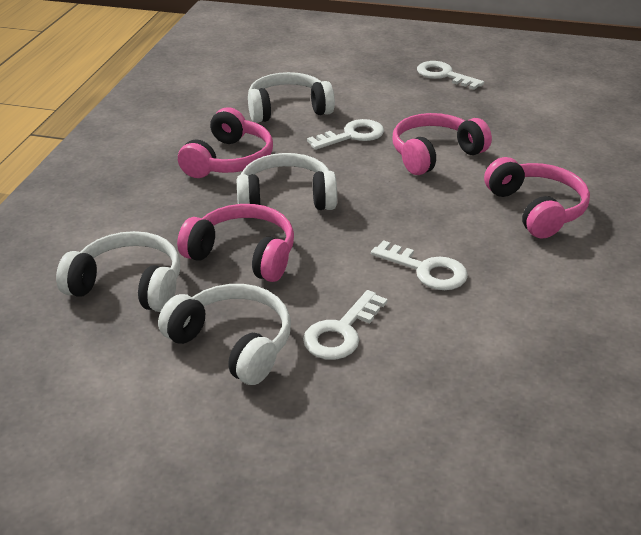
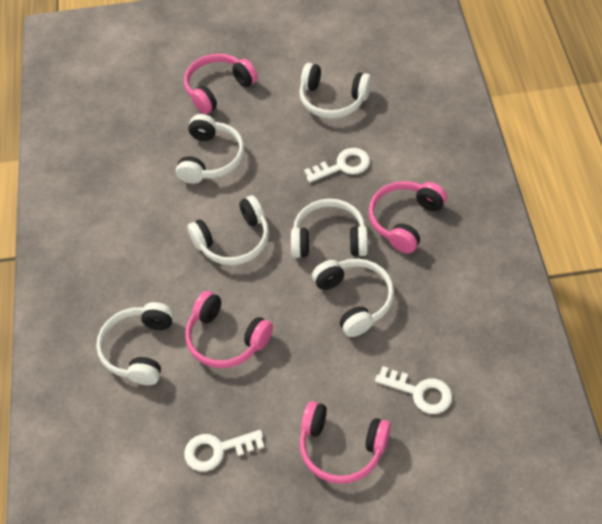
white headphones: [56,231,180,312] [158,284,291,385] [237,153,337,210] [248,72,335,123] = 4 -> [96,302,174,385] [176,114,244,184] [187,195,269,265] [291,199,368,258] [299,63,372,119] [312,259,394,337] = 6
white key: [303,290,387,360] [307,119,384,150] [371,240,468,290] [417,61,484,90] = 4 -> [184,430,264,471] [304,148,370,183] [375,366,452,414] = 3

